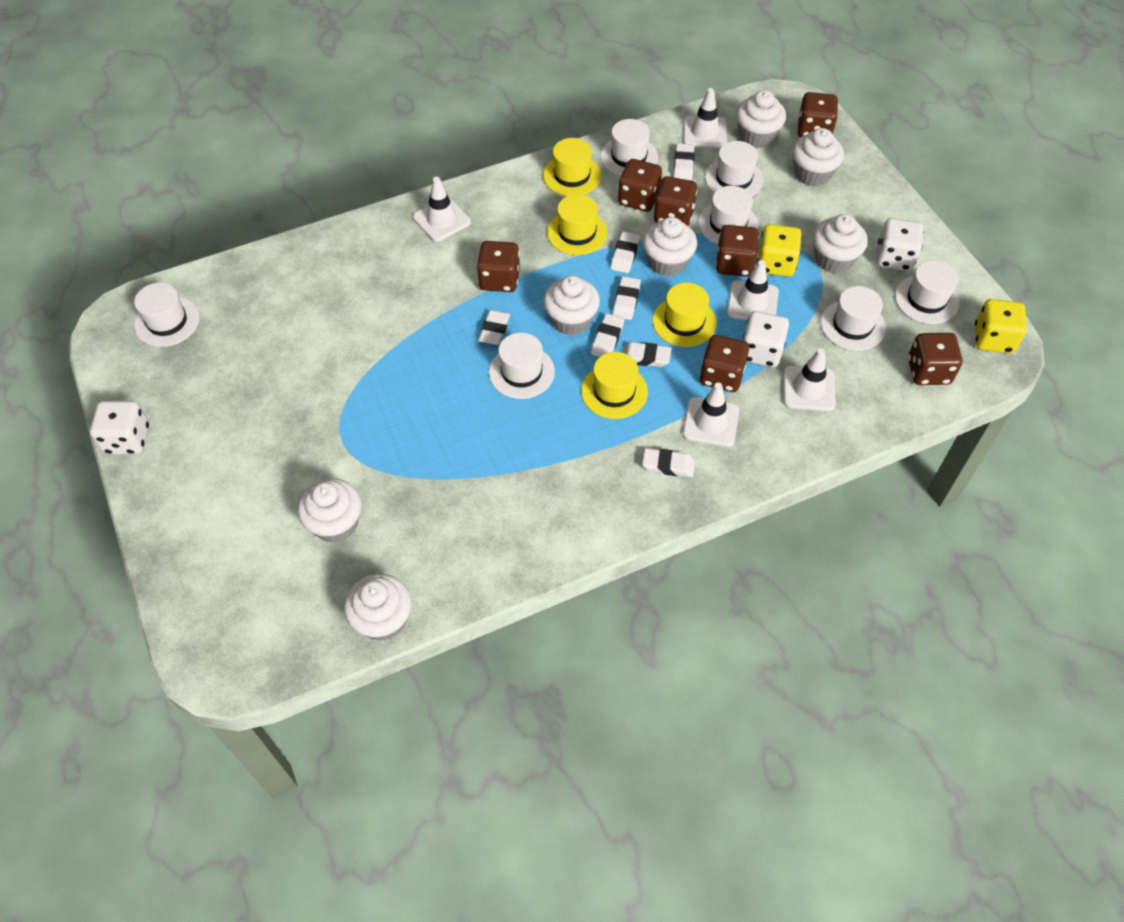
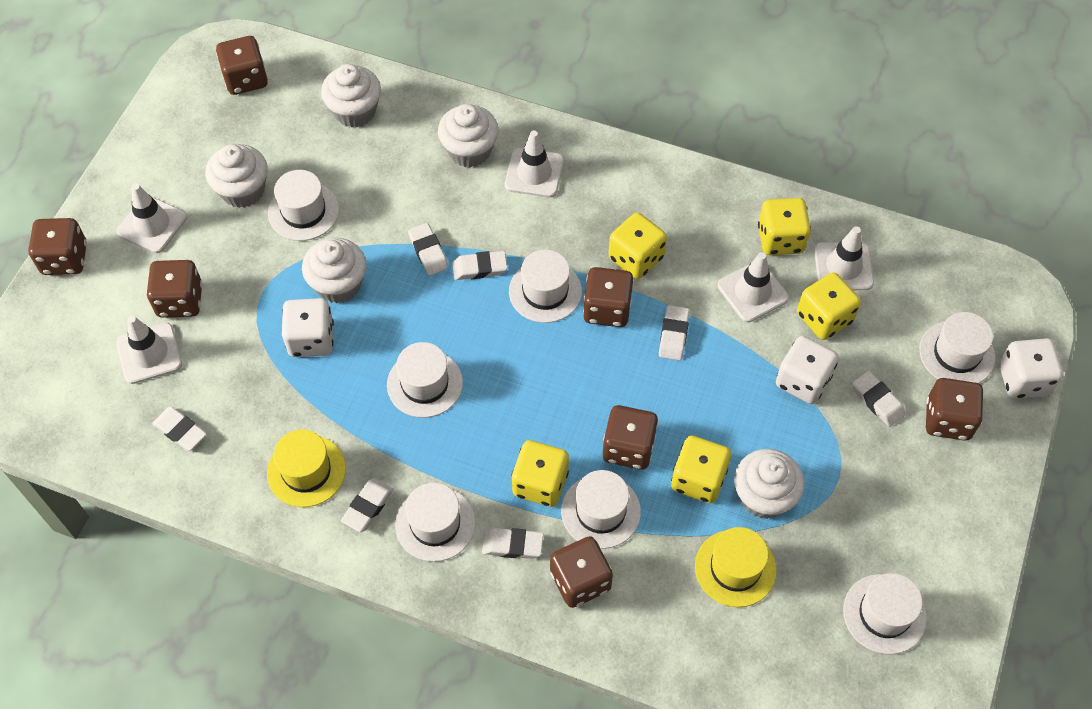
white cupcake: [297,478,362,543] [344,574,412,641] [543,275,600,335] [643,217,697,277] [736,90,786,148] [792,128,844,187] [813,214,868,273] = 7 -> [205,144,268,208] [302,238,366,303] [321,64,381,127] [438,104,498,168] [734,449,805,519] = 5
yellow dice: [757,224,802,277] [975,299,1027,353] = 2 -> [511,440,569,507] [608,213,667,279] [671,436,731,503] [758,198,811,255] [797,273,861,340] = 5
yellow hat: [543,138,601,196] [547,194,608,255] [581,352,648,419] [653,283,717,347] = 4 -> [267,430,346,507] [695,527,777,607] = 2

